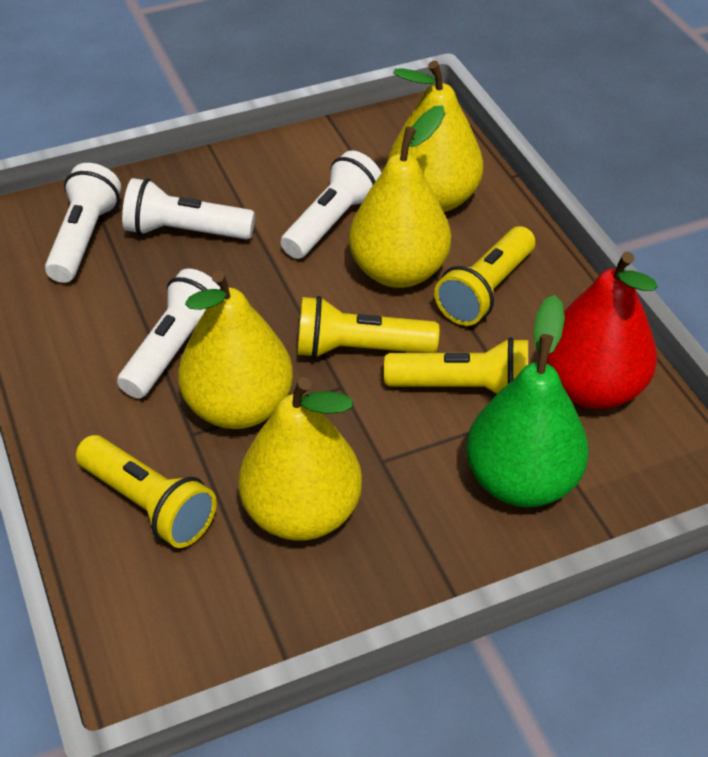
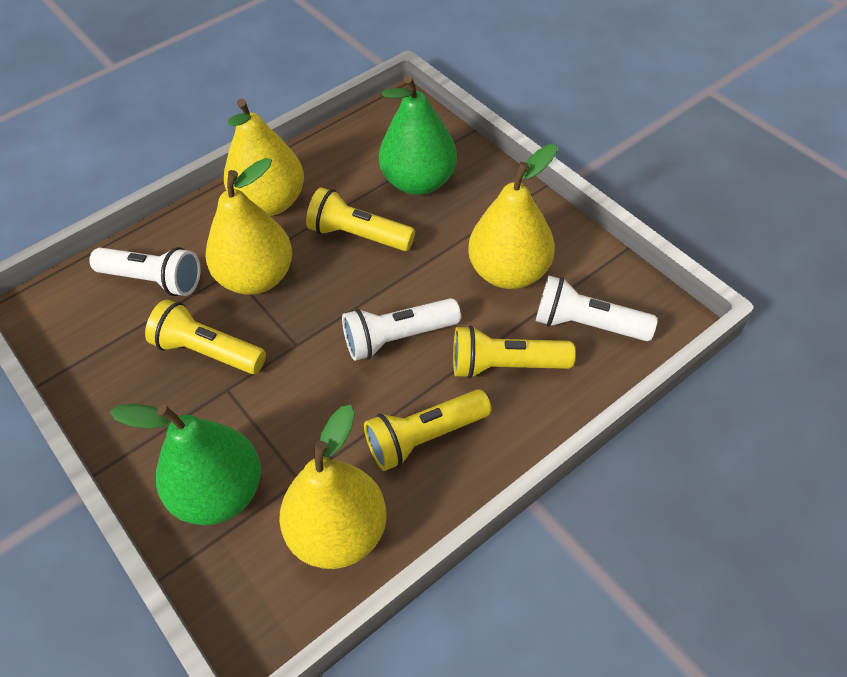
green pear: [466,295,589,507] = 1 -> [110,404,261,525] [379,75,457,195] = 2
red pear: [547,252,657,409] = 1 -> none = 0
white flashlight: [45,163,121,283] [117,268,221,398] [122,178,255,240] [281,150,381,259] = 4 -> [89,247,201,296] [342,298,461,361] [536,276,658,341] = 3

